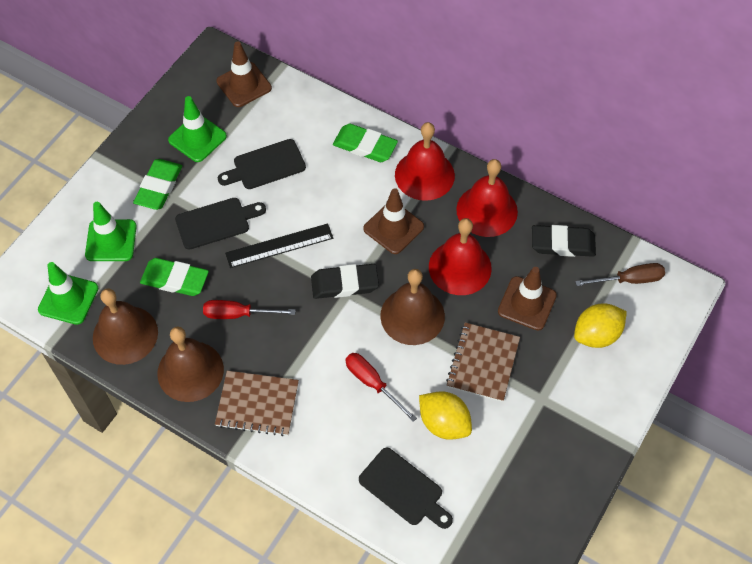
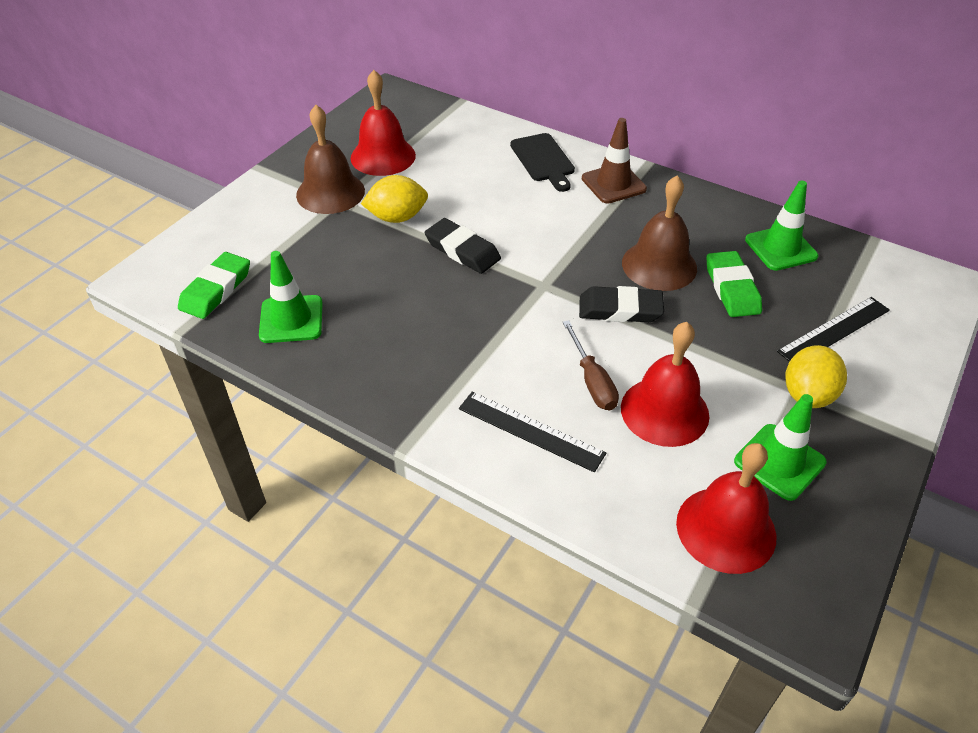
black cutting board: [175,198,266,250] [218,139,306,189] [359,448,453,529] = 3 -> [510,133,575,192] = 1
black ruler: [225,224,333,268] = 1 -> [459,392,606,472] [777,297,890,362] = 2
brown bell: [93,289,158,365] [157,326,224,402] [380,269,445,345] = 3 -> [296,105,365,214] [622,176,697,291] = 2
brown notebook: [215,371,299,436] [446,322,520,402] = 2 -> none = 0
brown traffic cone: [216,41,272,107] [363,188,424,254] [498,267,557,330] = 3 -> [582,118,647,204] = 1
green eraser: [133,159,182,210] [140,258,209,296] [333,124,398,162] = 3 -> [178,252,250,319] [706,251,762,317] = 2
red screwdriver: [203,300,295,319] [345,353,417,422] = 2 -> none = 0

